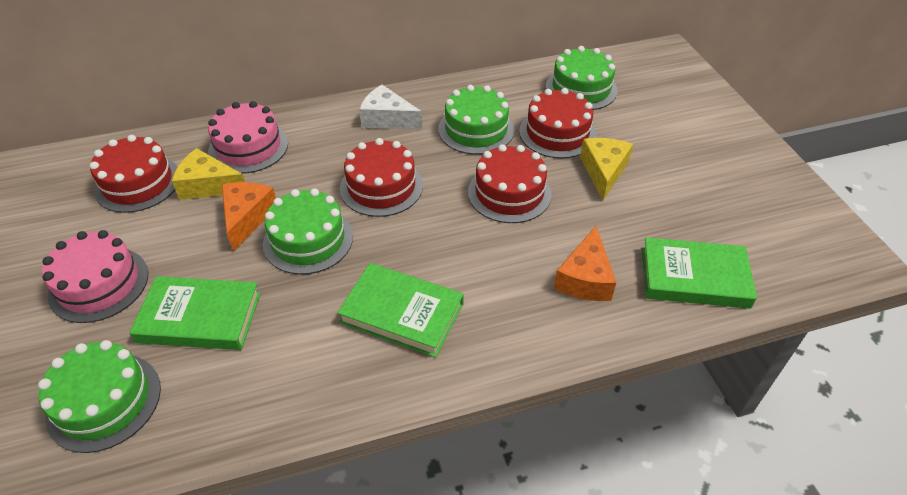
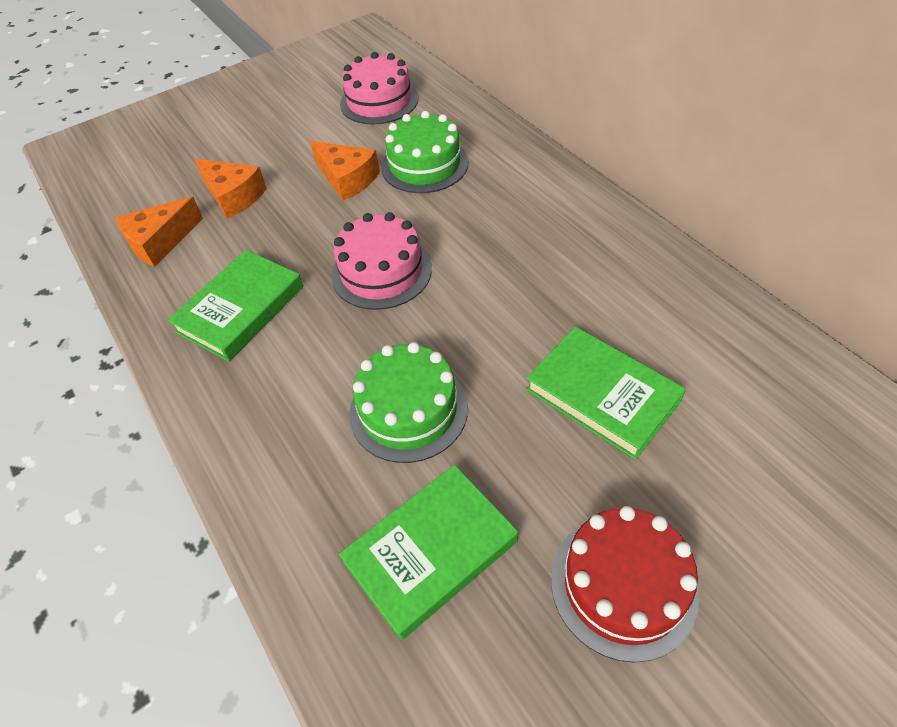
green cake: [38,340,161,453] [263,188,353,275] [438,85,514,155] [546,46,617,110] = 4 -> [349,342,468,463] [381,111,468,193] = 2
orange cheese: [222,182,276,252] [554,226,616,301] = 2 -> [116,197,203,267] [194,159,267,219] [310,141,380,201] = 3
red cake: [90,135,178,213] [340,138,423,217] [468,144,552,223] [519,88,596,159] = 4 -> [551,506,699,663] = 1
white cheese: [359,85,422,130] = 1 -> none = 0
yellow cheese: [172,148,245,200] [580,138,633,200] = 2 -> none = 0

